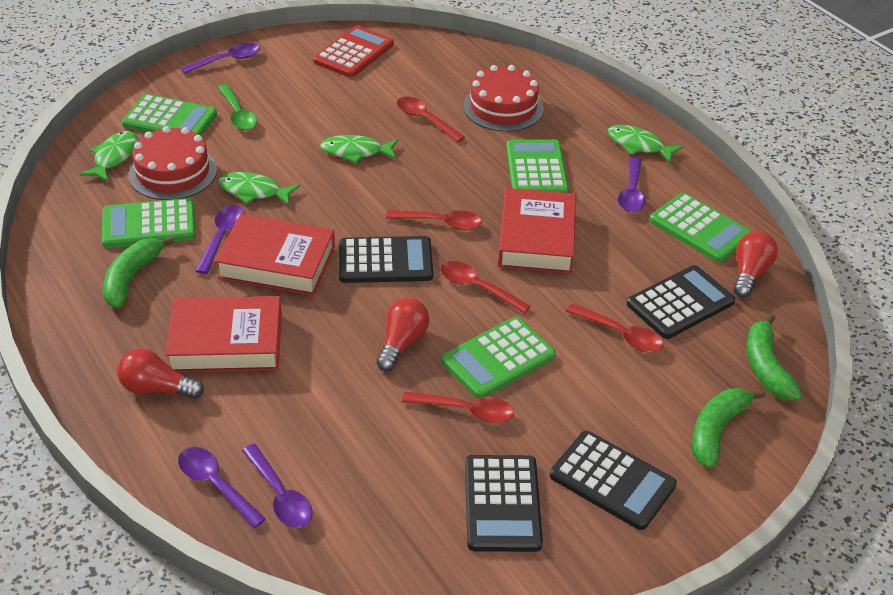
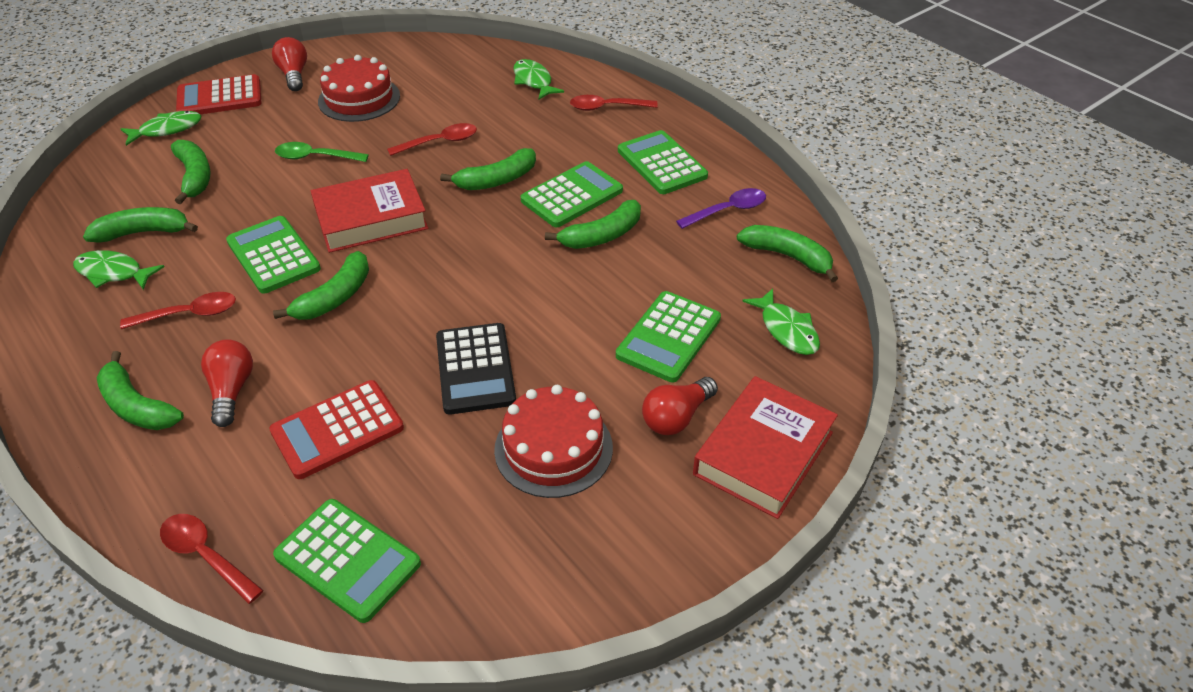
black calculator: [339,236,433,283] [465,455,543,552] [550,431,677,530] [627,265,735,339] = 4 -> [436,323,516,415] = 1
green banana: [103,236,175,308] [692,388,765,469] [747,313,802,400] = 3 -> [83,207,198,243] [97,351,184,430] [171,140,211,204] [273,251,369,320] [440,148,536,190] [545,200,641,249] [737,225,838,282] = 7
purple spoon: [178,447,266,529] [181,43,260,74] [195,205,245,274] [242,444,313,528] [618,157,645,213] = 5 -> [676,188,766,229] = 1
red book: [165,296,282,373] [215,214,335,296] [498,188,576,274] = 3 -> [311,169,428,253] [693,376,838,519] = 2
red calculator: [313,25,394,78] = 1 -> [176,74,261,114] [269,380,404,479] = 2
red spoon: [386,210,482,230] [397,97,465,142] [402,392,514,423] [440,261,531,314] [566,303,663,352] = 5 -> [120,292,236,329] [160,514,264,604] [387,123,477,156] [570,95,658,111] = 4

